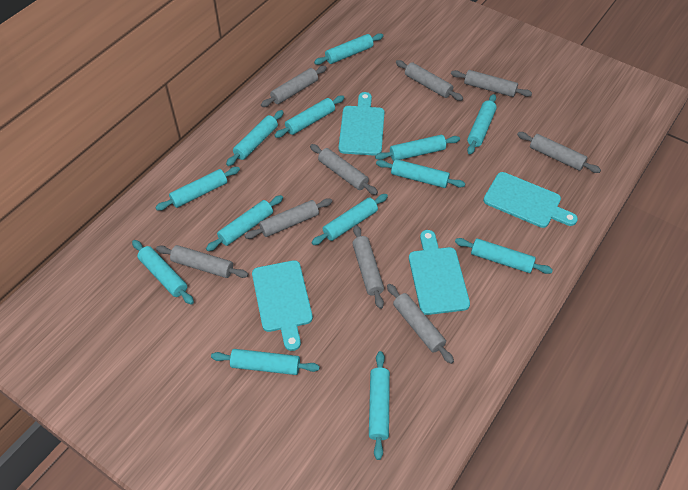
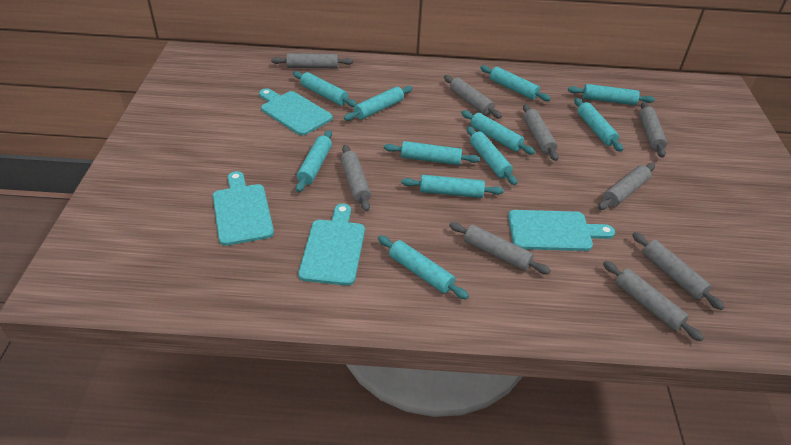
turquoise rolling pin: [132,240,194,305] [155,167,240,211] [206,195,283,251] [211,349,320,375] [226,110,284,166] [275,96,344,138] [311,194,388,245] [314,33,383,65] [369,351,390,460] [375,135,460,161] [376,159,465,188] [455,238,553,274] [467,94,497,155] = 13 -> [293,71,357,107] [296,130,332,192] [344,86,413,121] [378,236,469,299] [384,141,480,165] [401,175,504,198] [461,110,535,155] [467,126,517,185] [480,65,551,101] [568,84,655,105] [574,98,623,152] = 11

